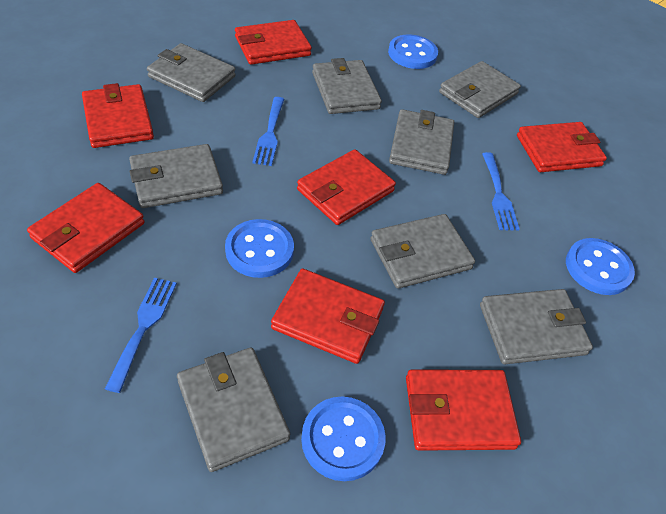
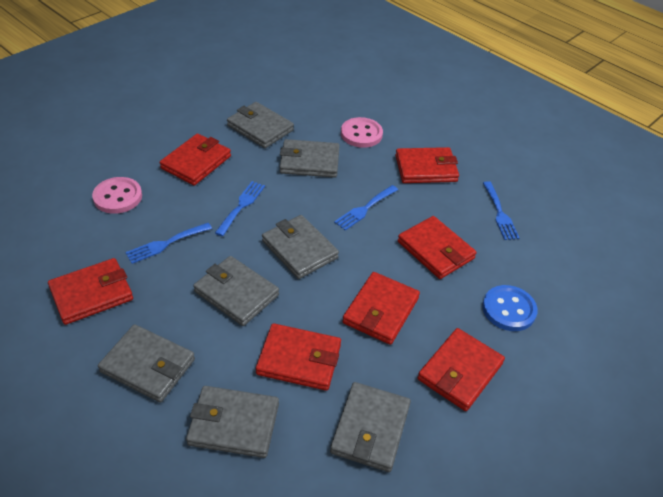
blue button: [225,219,294,278] [301,397,386,481] [388,34,438,69] [566,238,635,295] = 4 -> [483,285,537,331] = 1
blue fork: [105,278,177,393] [252,97,284,166] [482,152,520,231] = 3 -> [125,223,212,264] [215,181,265,236] [334,185,398,231] [483,181,519,240] = 4
grey wallet: [129,144,223,208] [147,43,236,102] [177,348,290,472] [312,58,382,114] [371,214,475,289] [389,109,454,175] [439,61,521,118] [480,289,593,364] = 8 -> [98,324,195,402] [186,386,279,458] [193,256,279,326] [227,102,294,148] [262,215,339,279] [280,139,340,178] [330,382,411,472] = 7
pink button: none = 0 -> [92,177,142,214] [341,117,383,148] = 2

